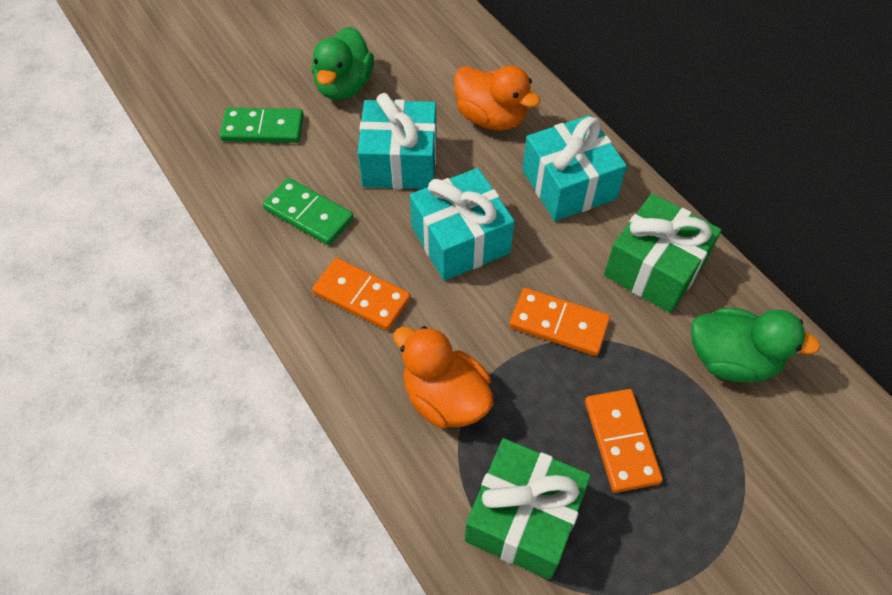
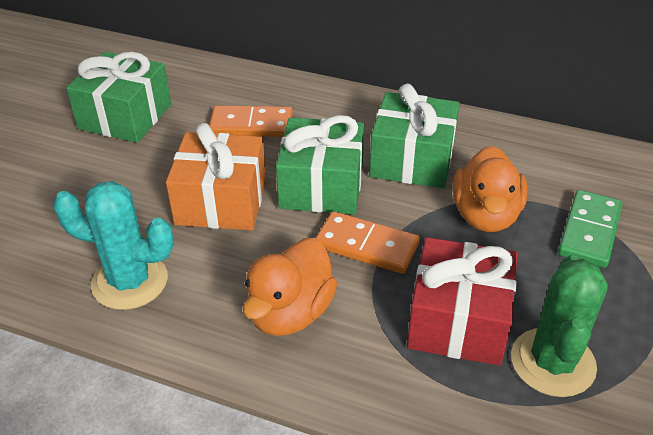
green cactus: none = 0 -> [511,254,608,397] = 1
green domino: [220,108,304,143] [263,178,354,245] = 2 -> [558,190,622,268] = 1
green duck: [312,27,374,100] [691,308,821,382] = 2 -> none = 0
green gift: [465,438,591,580] [604,193,721,313] = 2 -> [66,52,171,143] [276,115,364,215] [369,84,459,188] = 3
orange domino: [312,258,411,331] [509,288,610,356] [585,389,663,493] = 3 -> [209,105,293,137] [316,211,420,274] = 2
orange gift: none = 0 -> [166,123,266,231] = 1
red gift: none = 0 -> [407,237,517,366] = 1
turquoise cactus: none = 0 -> [53,181,174,310] = 1
turquoise gift: [358,93,437,189] [410,168,515,281] [522,115,627,221] = 3 -> none = 0

